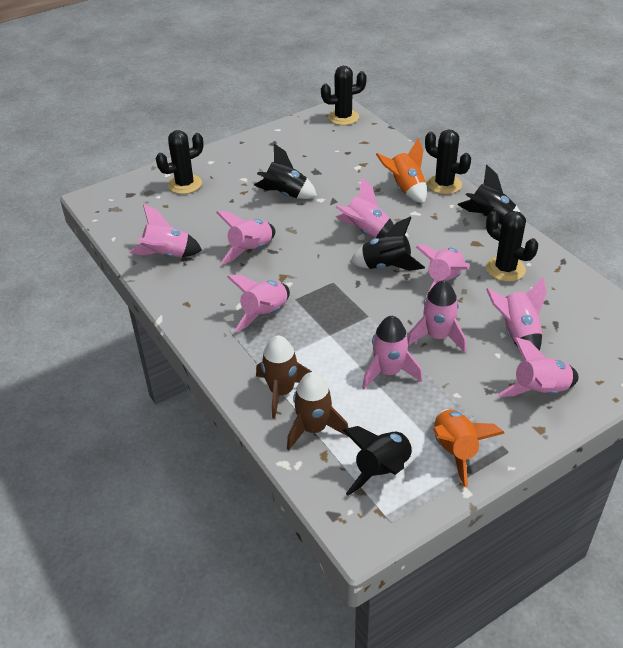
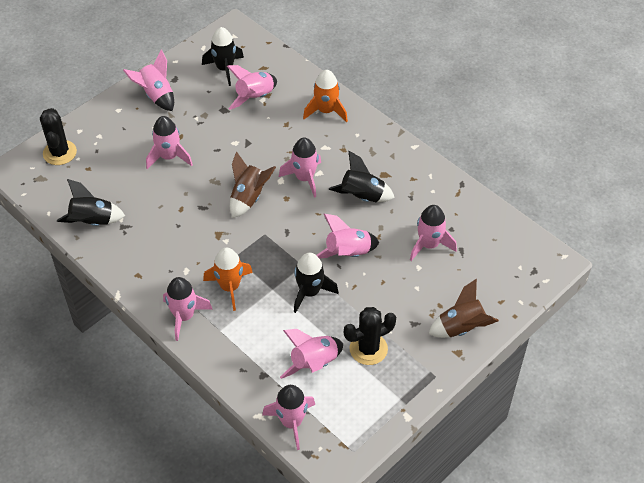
black cactus: [156,130,204,194] [321,66,367,125] [425,129,471,194] [486,211,538,282] = 4 -> [40,108,77,165] [344,307,396,365] = 2

